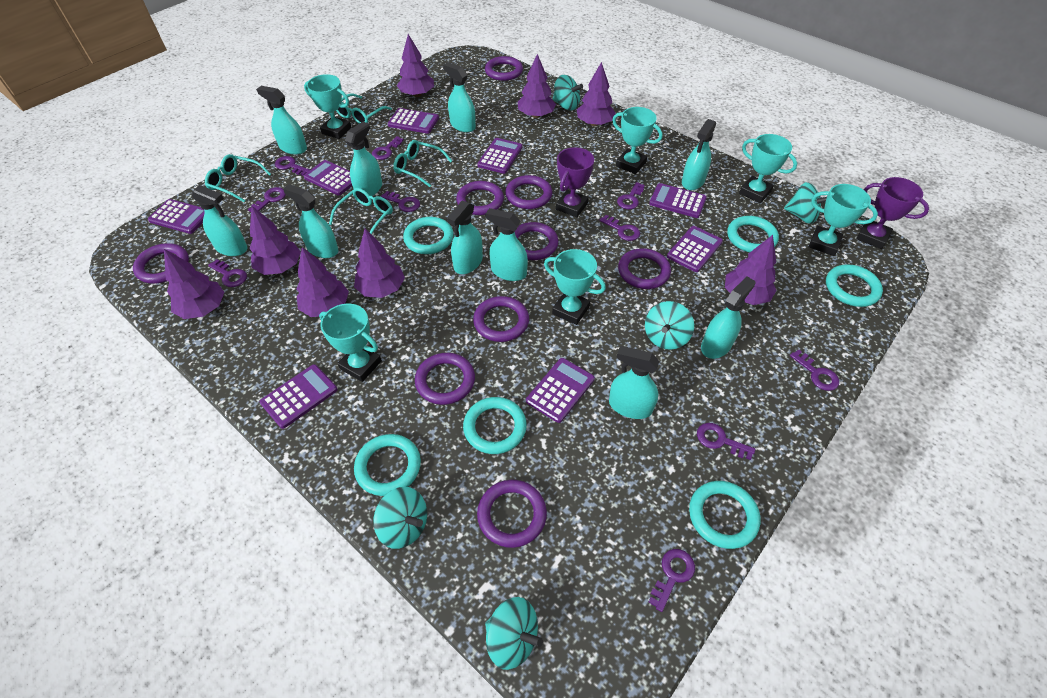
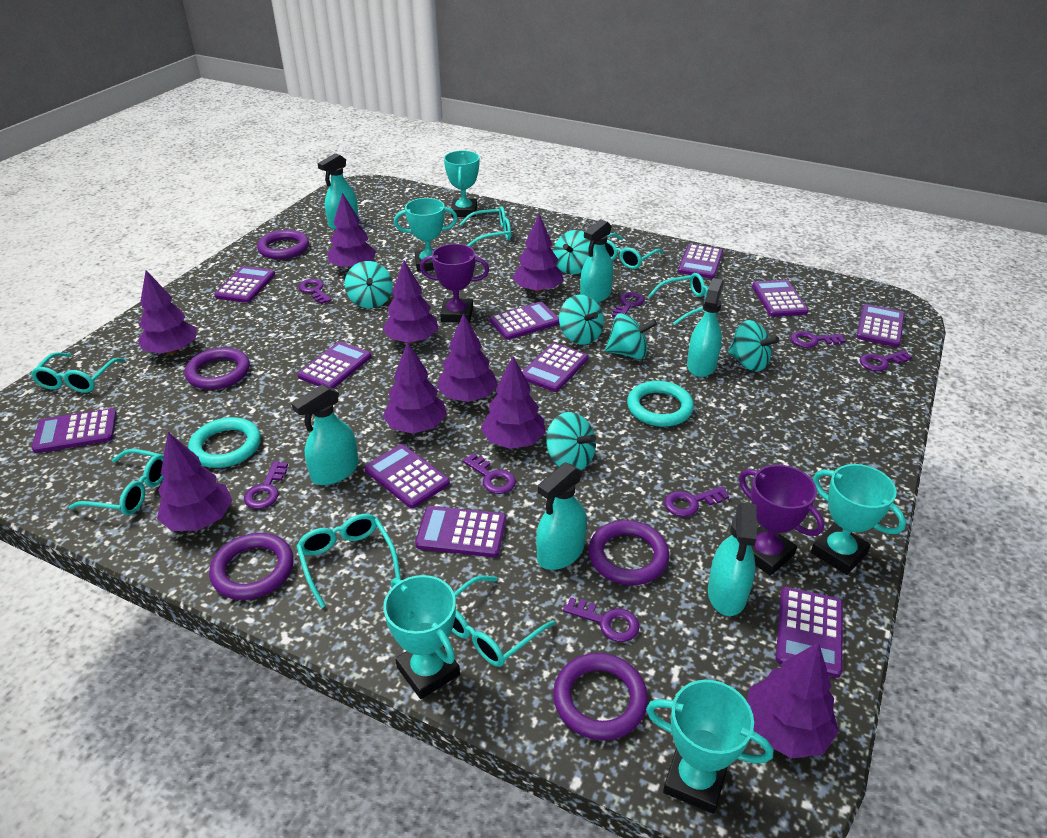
purple calculator: [148,199,204,234] [260,364,338,429] [304,160,352,195] [388,108,439,134] [477,138,523,174] [526,358,595,423] [649,183,707,218] [667,226,723,272] = 8 -> [32,408,117,453] [214,266,275,303] [297,341,372,389] [364,444,450,508] [415,506,506,557] [489,302,559,340] [522,343,588,392] [678,244,723,279] [752,280,809,317] [776,587,843,678] [856,304,905,347] = 11
purple key: [208,259,247,287] [248,187,286,212] [275,156,310,176] [372,136,404,160] [381,191,420,212] [600,215,640,241] [617,182,645,210] [648,549,695,612] [697,423,755,460] [790,349,839,391] = 10 -> [244,461,288,509] [299,279,332,304] [462,453,516,494] [563,597,640,642] [612,292,645,317] [664,486,730,517] [790,331,845,348] [860,350,912,371] = 8
purple ring: [133,243,189,284] [415,353,475,405] [456,181,504,215] [473,296,529,342] [477,480,547,548] [485,56,523,81] [505,175,552,209] [515,222,558,260] [618,248,671,289] = 9 -> [185,347,250,390] [209,533,294,600] [257,230,309,259] [553,653,648,740] [588,520,669,585] = 5
purple tree: [164,249,224,319] [250,206,301,275] [297,247,349,317] [354,229,405,298] [397,34,434,97] [518,54,556,118] [577,62,616,126] [725,235,777,305] = 8 -> [138,270,197,354] [157,432,233,531] [327,193,377,270] [382,261,438,344] [383,342,447,434] [437,313,498,402] [481,356,546,449] [512,214,564,293] [747,642,839,758] = 9
turquoise glasses: [205,154,271,202] [329,188,393,234] [336,93,392,124] [393,140,452,187] = 4 -> [31,352,125,393] [69,449,164,515] [296,514,401,608] [452,575,555,667] [460,206,511,247] [605,233,663,269] [648,273,721,325] = 7
turquoise ring: [354,434,421,496] [403,217,454,254] [463,397,527,454] [689,481,760,549] [727,216,779,252] [826,264,883,307] = 6 -> [188,417,261,468] [627,381,694,427] = 2
turquoise spinning top: [373,487,427,549] [485,597,543,670] [553,75,583,110] [645,301,694,350] [784,182,827,224] = 5 -> [345,261,393,308] [546,412,596,470] [553,230,591,274] [559,295,604,345] [605,313,657,359] [728,320,779,372] = 6
turquoise spray bottle: [191,185,248,256] [256,86,307,154] [283,184,338,258] [345,122,382,196] [443,62,476,132] [447,201,483,274] [486,208,528,281] [609,346,659,419] [682,119,716,190] [701,276,755,359] = 10 -> [291,384,359,485] [317,153,359,229] [536,462,587,570] [580,219,613,303] [687,278,724,377] [708,502,757,616] = 6
turquoise trophy: [304,74,352,139] [319,304,382,382] [544,249,606,325] [612,107,663,174] [739,134,797,203] [809,184,878,256] = 6 -> [383,575,460,699] [394,198,458,272] [444,150,479,217] [646,680,773,814] [811,464,906,575] = 5

